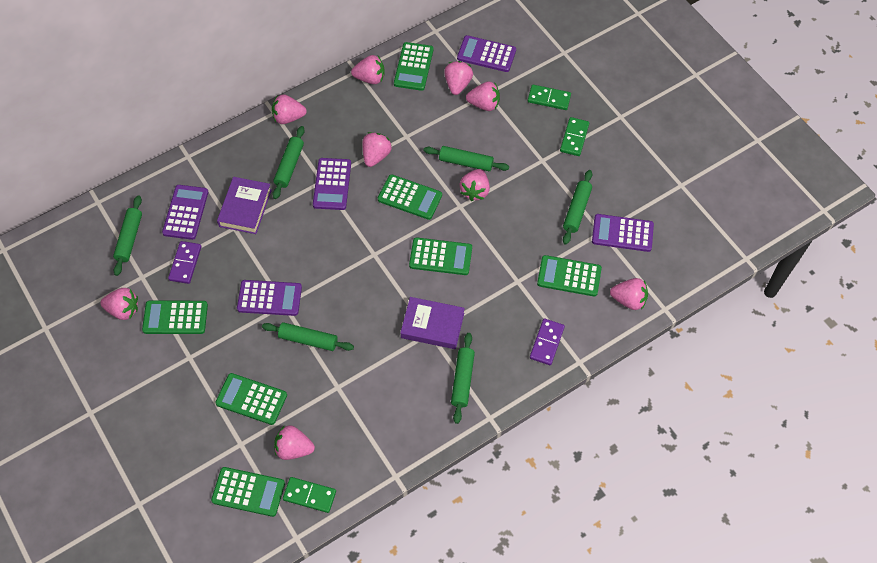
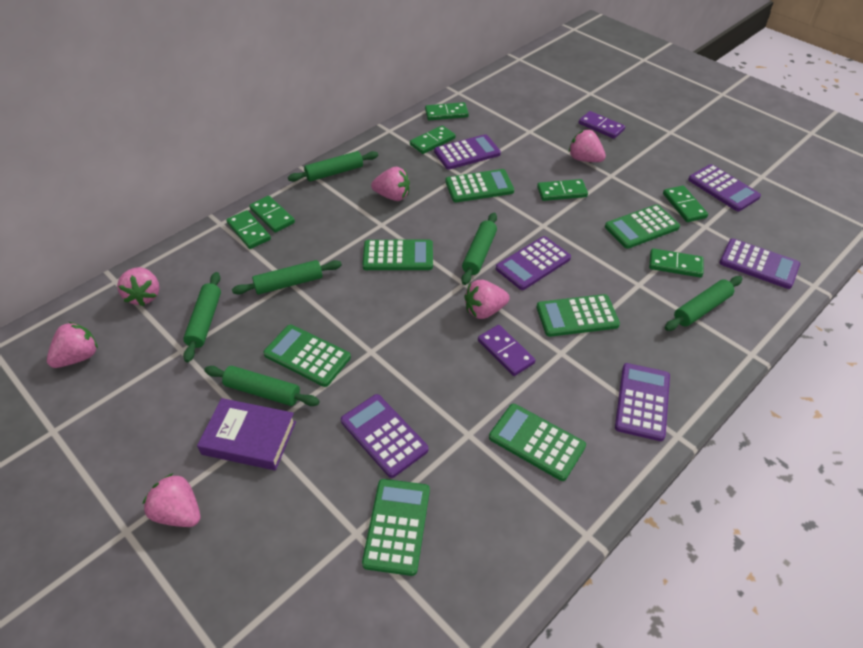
green domino: [283,477,336,513] [528,85,571,110] [560,117,589,156] = 3 -> [226,210,271,249] [249,196,295,233] [410,125,456,154] [425,102,469,120] [537,179,588,201] [649,248,703,278] [663,186,708,222] = 7
pink strawberry: [100,288,138,320] [272,94,307,124] [274,425,315,460] [351,55,385,84] [363,132,392,167] [444,61,473,95] [460,169,490,201] [466,81,500,111] [610,278,648,310] = 9 -> [47,322,98,368] [117,267,159,306] [143,473,200,527] [371,167,410,201] [464,280,510,319] [569,130,606,162] = 6
purple book: [217,177,272,234] [400,297,465,349] = 2 -> [197,398,296,470] = 1
purple calculator: [162,185,208,240] [237,280,302,316] [313,158,351,210] [457,35,516,72] [592,214,654,252] = 5 -> [341,394,428,478] [434,134,501,170] [496,236,571,290] [615,363,670,441] [688,164,761,211] [720,238,800,289] = 6

